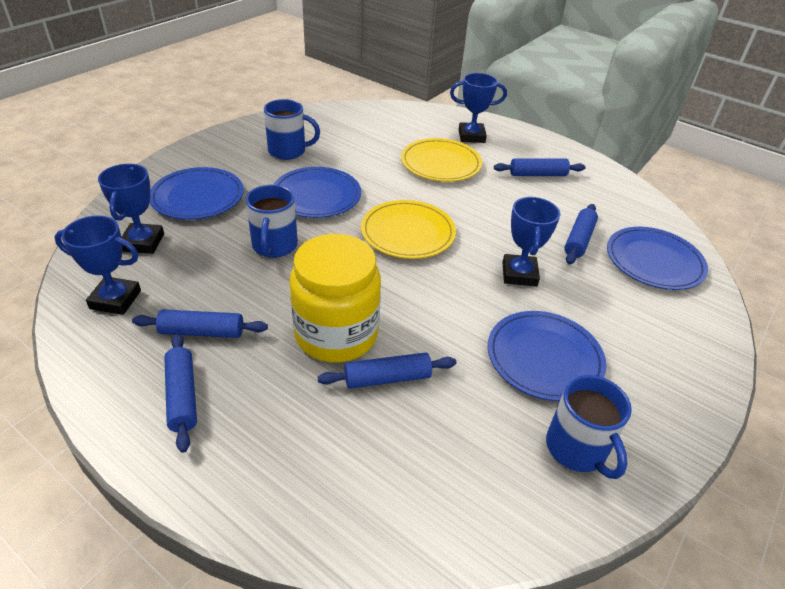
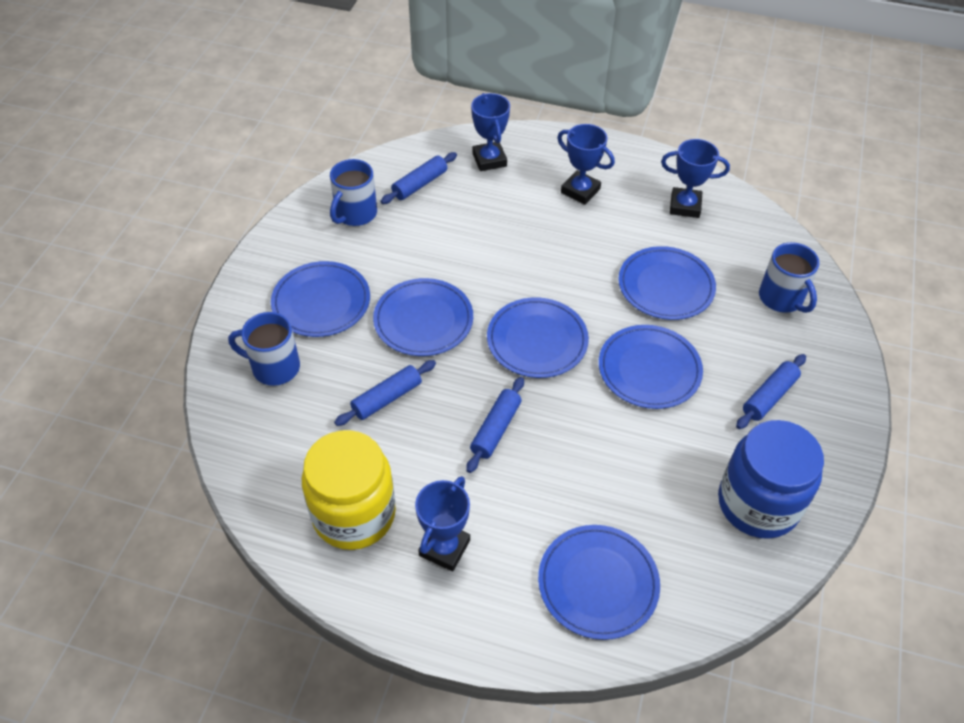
blue jar: none = 0 -> [718,420,824,539] = 1
blue plate: [150,167,244,220] [273,167,361,218] [488,311,607,401] [607,227,708,290] = 4 -> [271,261,370,337] [373,278,473,356] [487,297,589,378] [538,525,660,640] [599,325,703,409] [618,246,716,320] = 6
blue rolling pin: [132,309,268,338] [164,333,197,453] [318,352,456,389] [494,158,585,176] [564,204,598,265] = 5 -> [334,360,436,426] [381,152,457,204] [466,377,524,473] [736,354,806,429] = 4
yellow plate: [361,200,456,259] [401,138,482,182] = 2 -> none = 0

